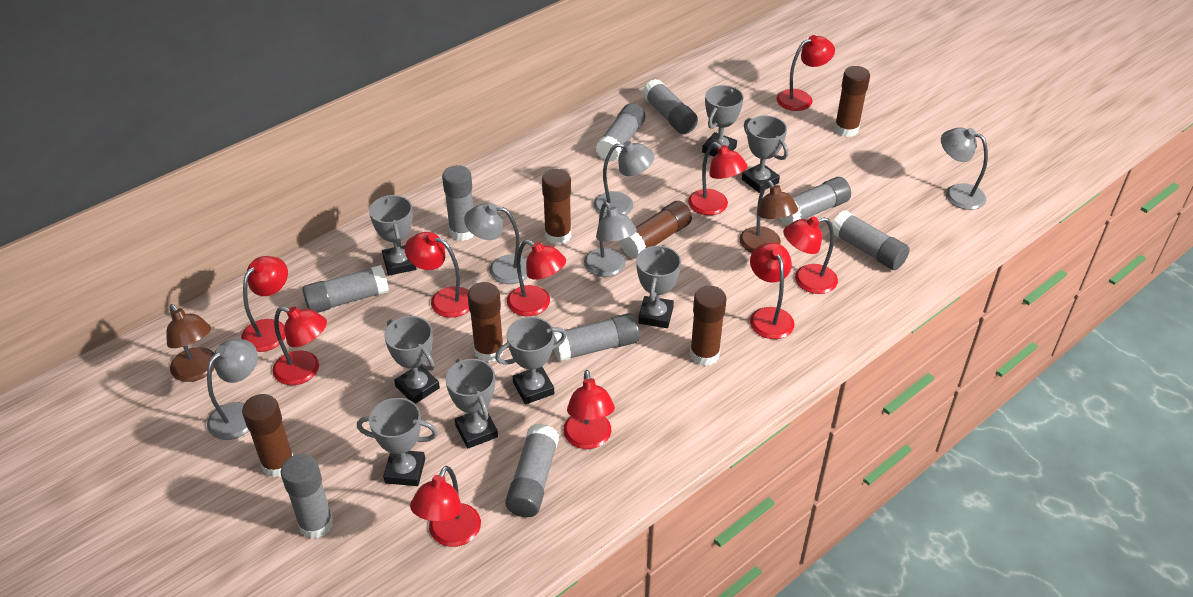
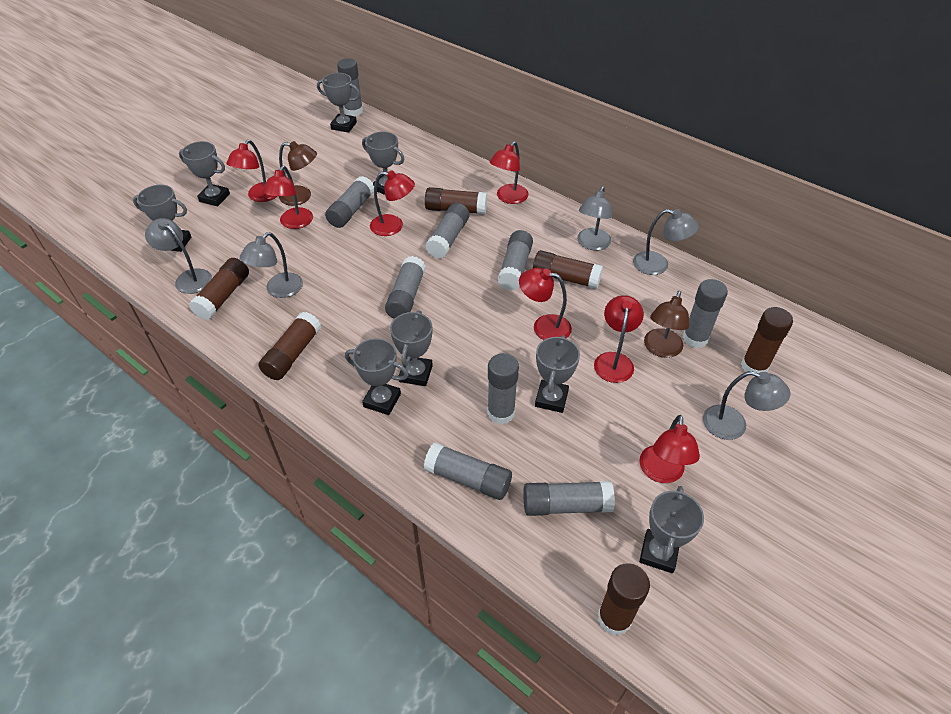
red lamp: [241,256,288,352] [272,306,327,385] [405,232,469,318] [410,466,481,547] [507,240,566,316] [563,370,615,449] [688,142,747,215] [750,243,795,339] [776,35,835,111] [783,216,838,294] = 10 -> [226,140,277,202] [263,166,313,229] [370,170,415,236] [490,141,529,204] [519,268,572,340] [594,295,644,383] [639,415,700,483] = 7

